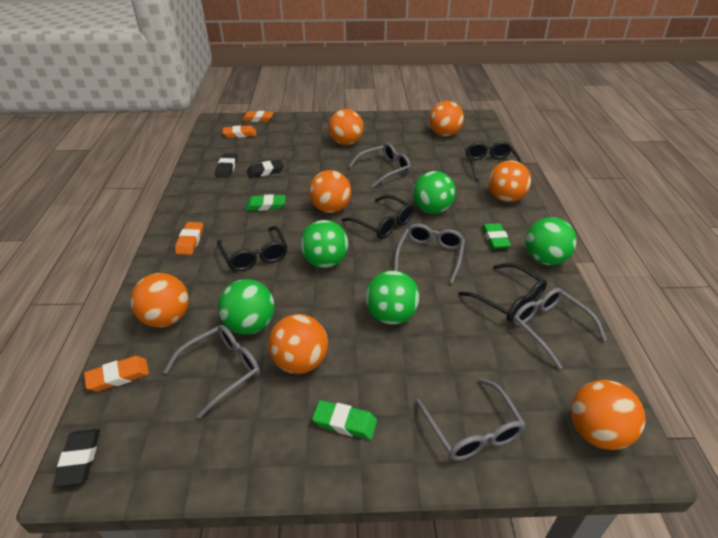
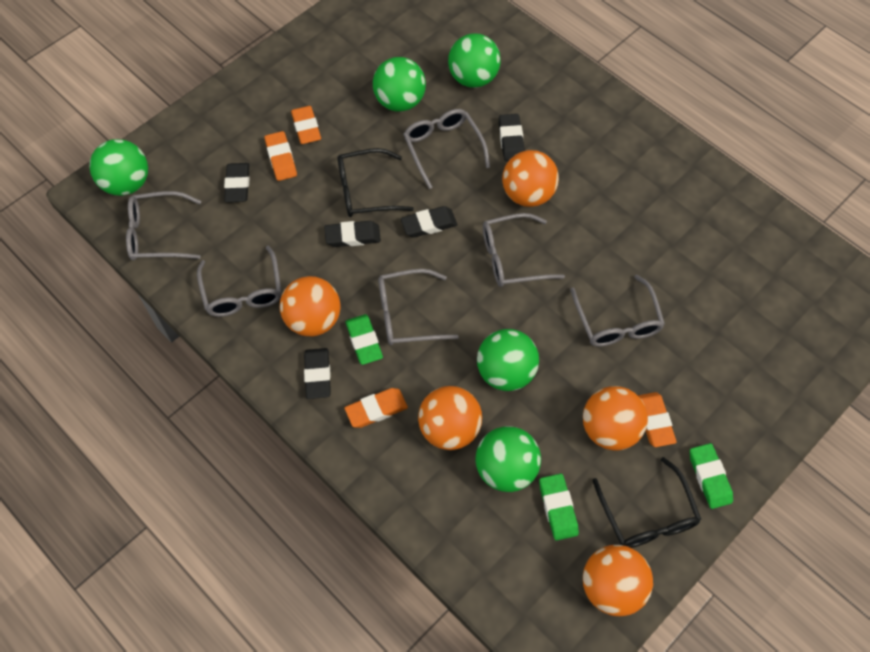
black eraser: [53,429,100,487] [215,153,237,177] [247,160,284,178] = 3 -> [224,163,250,202] [304,348,331,399] [324,221,381,247] [401,206,457,237] [499,114,525,161] = 5
black glasses: [217,226,287,271] [342,195,414,239] [458,263,547,322] [466,141,522,181] = 4 -> [337,148,414,217] [592,457,701,548] = 2
grey glasses: [164,325,260,419] [349,143,411,188] [394,224,465,284] [416,378,526,461] [513,288,607,369] = 5 -> [126,191,201,260] [197,246,282,317] [378,269,459,345] [403,109,490,189] [483,213,565,287] [570,275,665,347] = 6
orange ball: [130,273,189,327] [268,314,328,374] [309,170,351,213] [328,109,364,145] [429,101,464,137] [488,160,531,202] [571,380,646,450] = 7 -> [280,276,341,336] [418,386,482,450] [502,150,559,207] [583,386,648,451] [583,545,653,616] = 5

